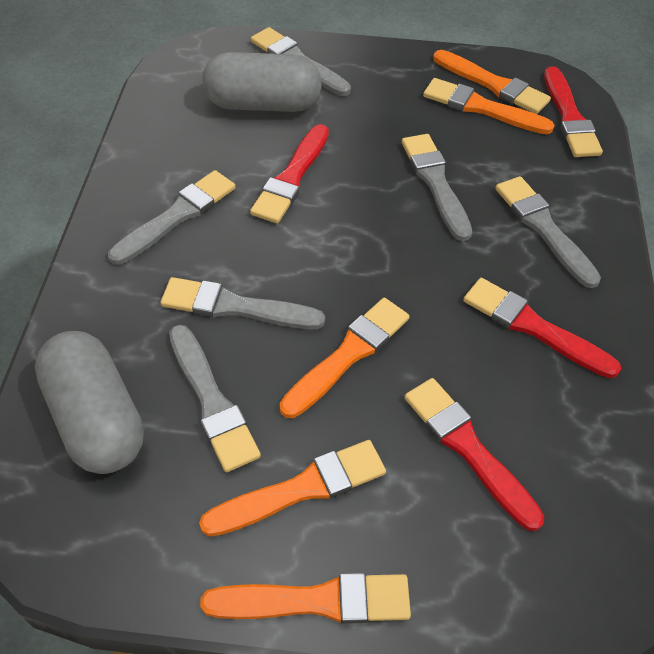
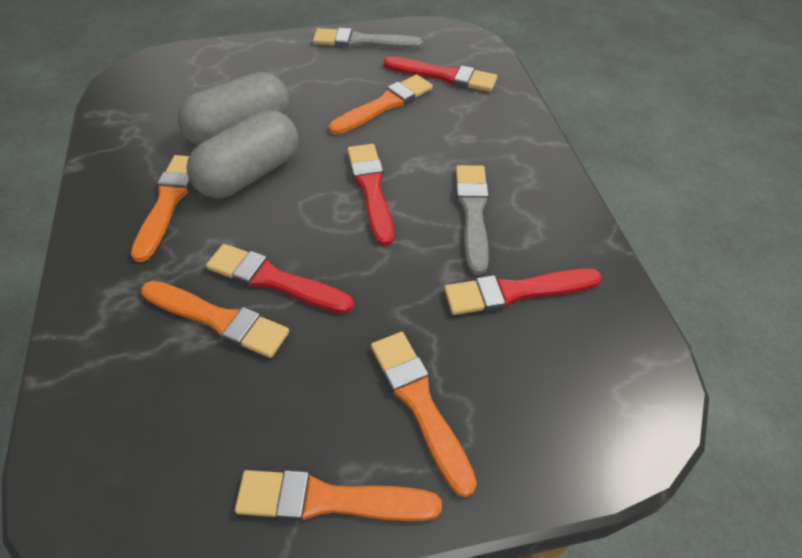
grey brush: [108,170,236,265] [161,277,325,329] [169,325,261,472] [251,27,351,96] [402,134,472,241] [495,176,601,288] = 6 -> [313,28,423,49] [456,165,489,275] = 2

